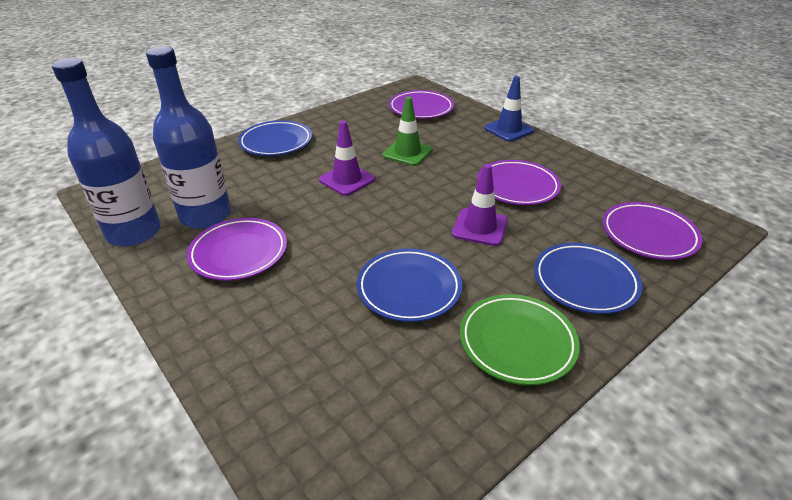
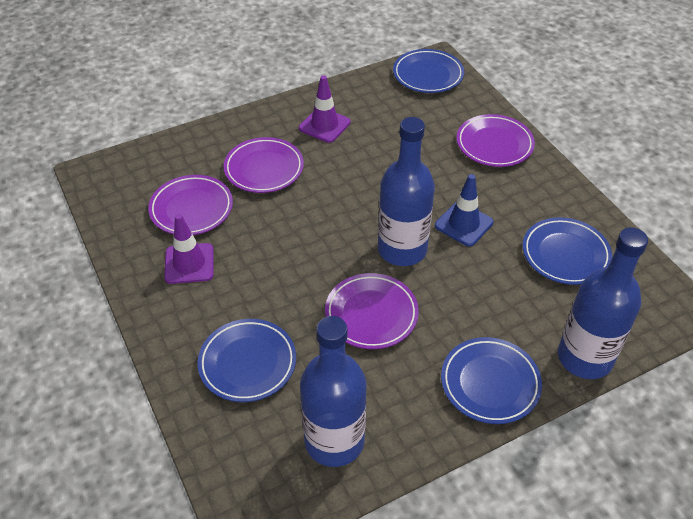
blue bottle: [52,58,161,247] [146,46,231,229] = 2 -> [300,316,366,467] [378,117,435,266] [558,227,648,379] = 3
blue plate: [238,120,312,156] [357,248,462,322] [534,243,642,314] = 3 -> [197,319,296,402] [393,49,464,93] [441,337,542,424] [523,217,612,285] = 4
green plate: [460,294,580,385] = 1 -> none = 0
green traffic cone: [382,96,433,166] = 1 -> none = 0

